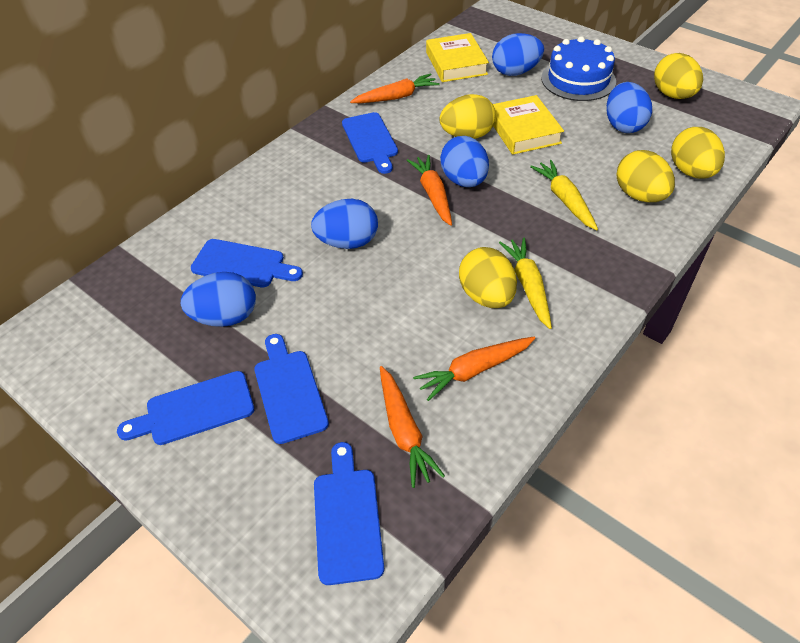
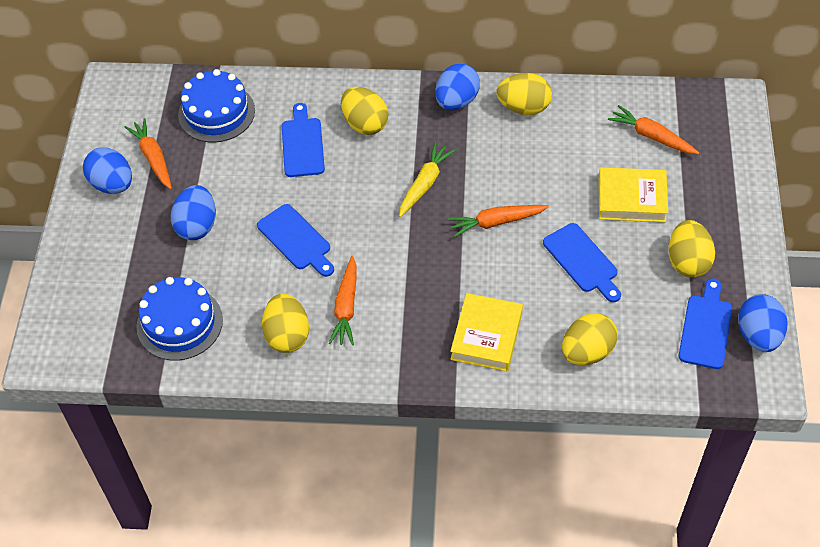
blue cake: [541,36,616,101] = 1 -> [137,277,223,361] [178,69,255,143] = 2
blue cutting board: [117,371,254,445] [191,239,303,288] [254,334,329,444] [314,442,384,585] [342,112,398,174] = 5 -> [257,204,334,277] [282,103,325,177] [543,223,621,302] [678,278,732,369] = 4
blue egg: [181,272,256,327] [311,199,378,249] [440,136,489,187] [492,33,544,76] [606,82,652,133] = 5 -> [83,147,132,194] [171,185,216,240] [435,64,480,110] [738,294,787,352] = 4
yellow carrot: [499,237,552,329] [530,160,598,230] = 2 -> [399,142,455,217] = 1

